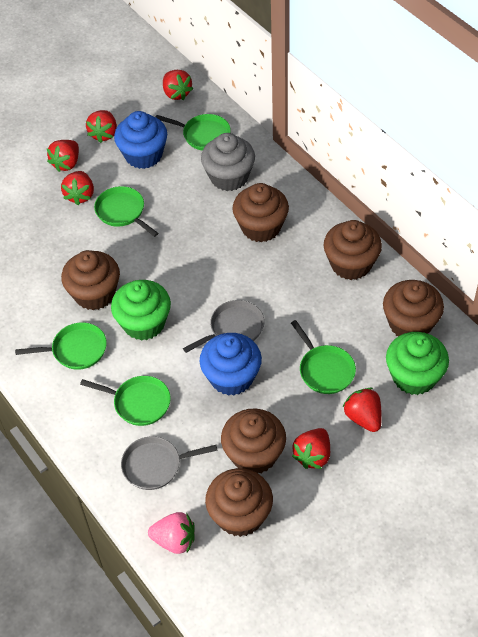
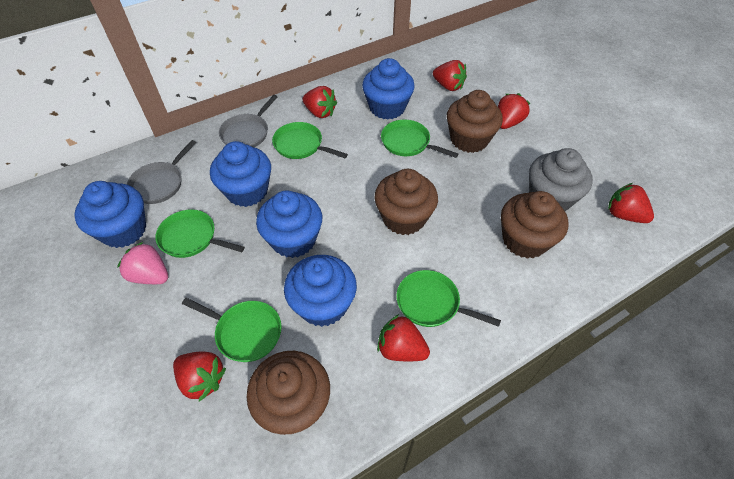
blue cupcake: [114,111,167,169] [199,333,262,396] = 2 -> [74,181,146,248] [210,141,271,207] [256,190,322,258] [284,255,357,327] [362,58,415,120] = 5
brown cupcake: [61,250,120,310] [205,468,273,537] [221,408,286,474] [232,183,289,242] [324,220,382,280] [383,280,444,336] = 6 -> [247,351,330,435] [375,169,438,235] [447,90,503,153] [501,191,568,259] = 4
green cupcake: [111,280,171,341] [386,332,449,395] = 2 -> none = 0

